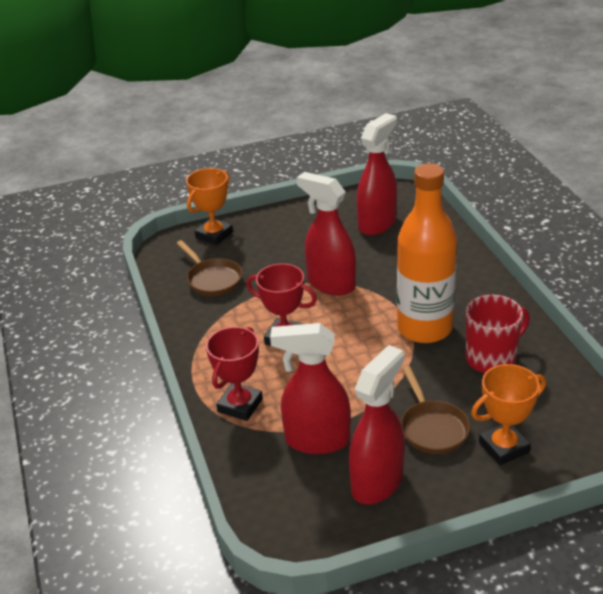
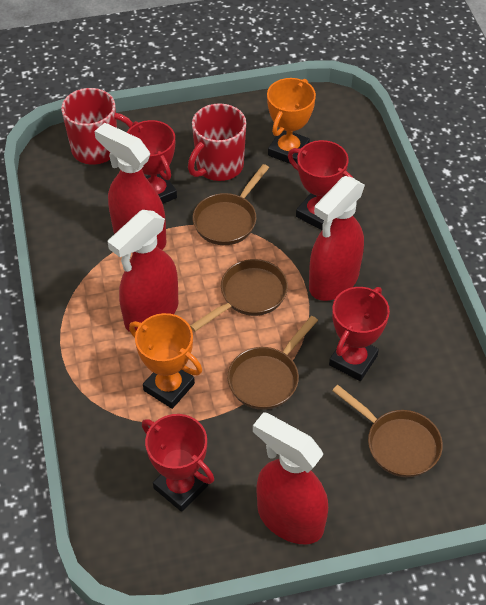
brown pan: [176,240,243,296] [401,366,470,454] = 2 -> [190,259,288,332] [193,164,269,245] [227,316,318,410] [332,385,443,477] = 4
orange bottle: [397,163,457,343] = 1 -> none = 0
red mug: [466,295,530,373] = 1 -> [61,88,133,165] [188,103,246,181] = 2
red trophy: [206,327,263,421] [246,263,317,346] = 2 -> [127,120,177,204] [142,414,214,512] [288,140,353,230] [329,287,390,381] = 4

